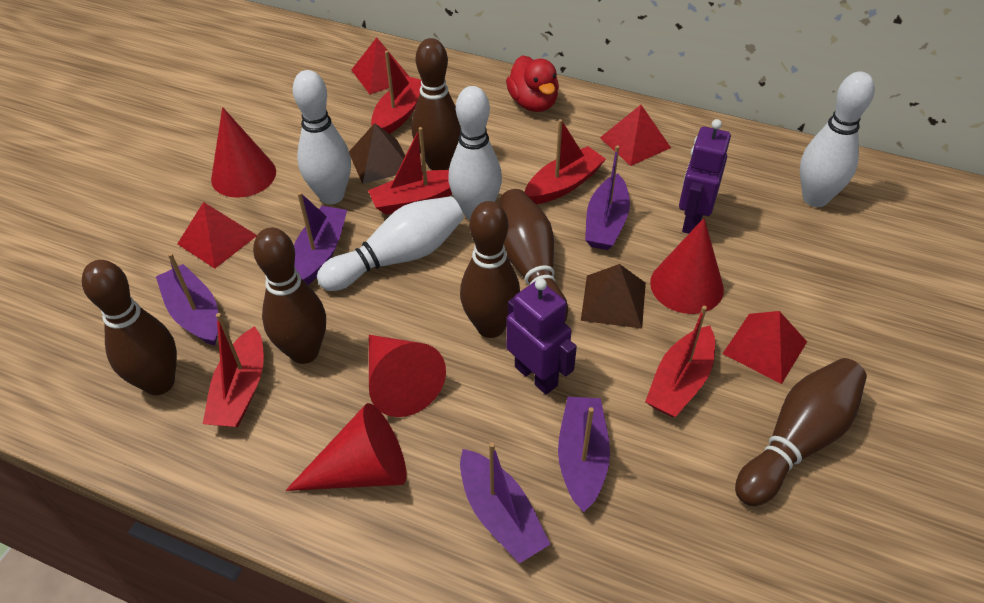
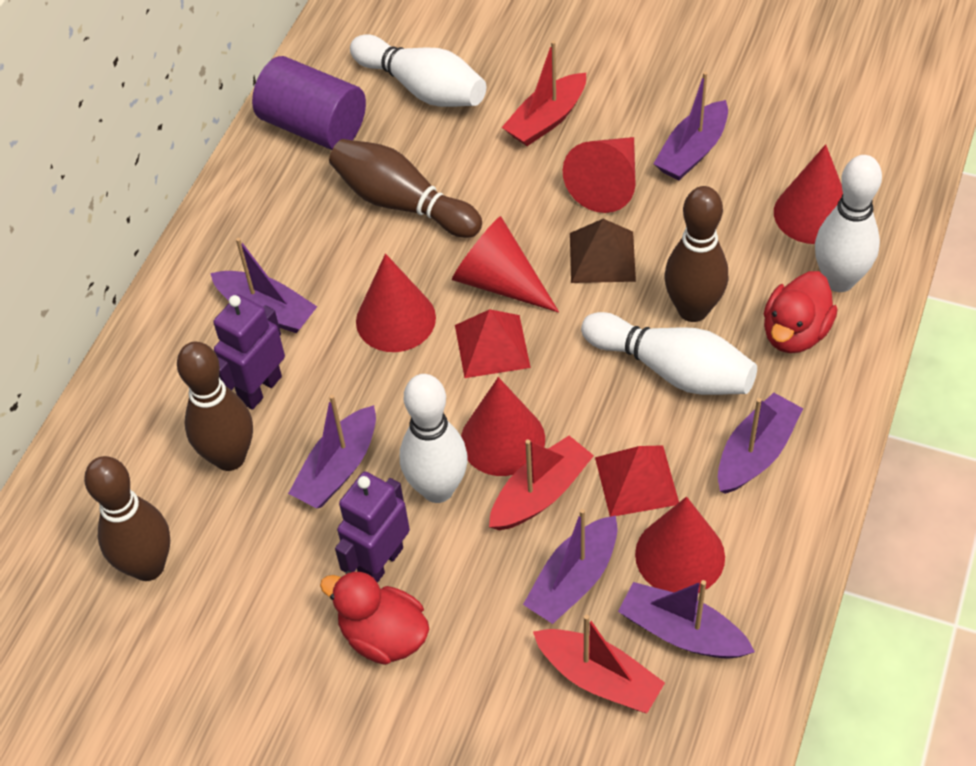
brown bowling pin: [82,260,177,395] [253,228,326,364] [412,38,461,170] [460,201,520,338] [499,189,568,323] [735,358,867,506] = 6 -> [84,456,170,581] [177,342,253,471] [329,139,482,238] [664,186,728,322] = 4
brown pyramid: [349,123,405,184] [581,264,646,329] = 2 -> [570,219,636,283] = 1
purple boat: [156,253,218,346] [294,192,347,285] [460,442,551,564] [558,397,610,512] [585,145,630,250] = 5 -> [210,238,317,333] [288,395,376,508] [523,509,618,624] [618,580,755,659] [653,72,728,180] [718,393,803,494] = 6
purple cylinder: none = 0 -> [252,56,366,150] = 1
red boat: [203,313,264,427] [368,127,452,215] [371,51,422,134] [525,119,606,204] [645,306,715,417] = 5 -> [489,436,594,531] [502,41,586,146] [533,614,665,713] = 3
red cone: [211,107,276,198] [286,403,407,491] [369,335,446,417] [650,218,724,314] = 4 -> [356,253,436,352] [452,216,559,312] [461,377,545,476] [563,137,636,213] [635,497,725,593] [774,144,843,244] = 6
red duck: [506,55,559,112] = 1 -> [320,571,430,665] [764,271,837,353] = 2
red pyramid: [177,202,257,269] [351,38,410,94] [600,105,671,166] [722,311,807,384] = 4 -> [455,309,531,378] [595,445,679,517] = 2

